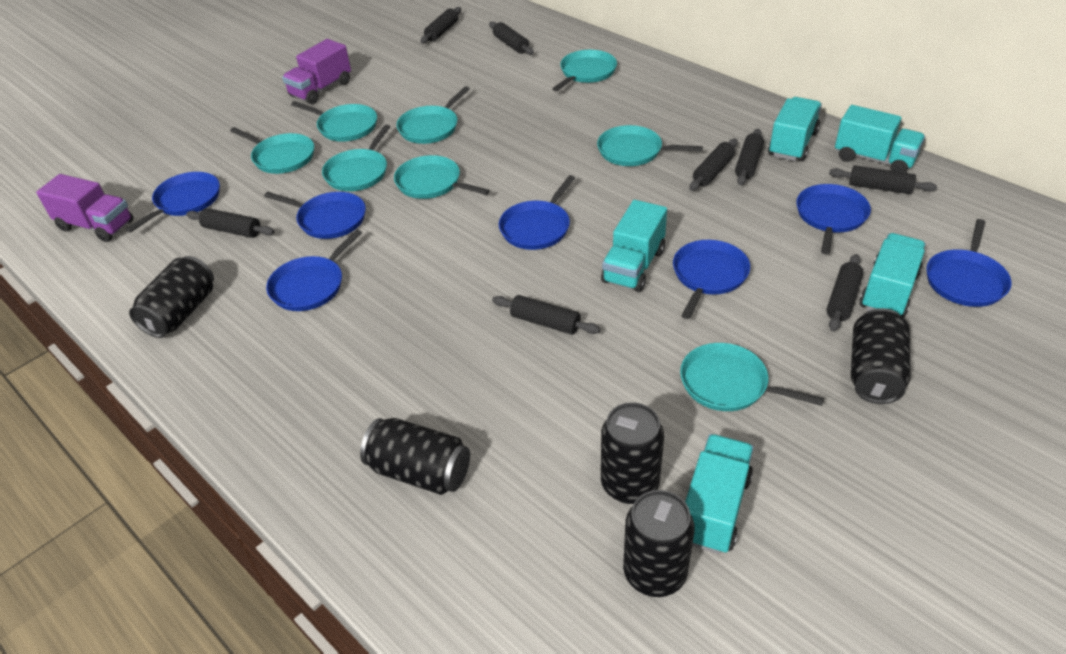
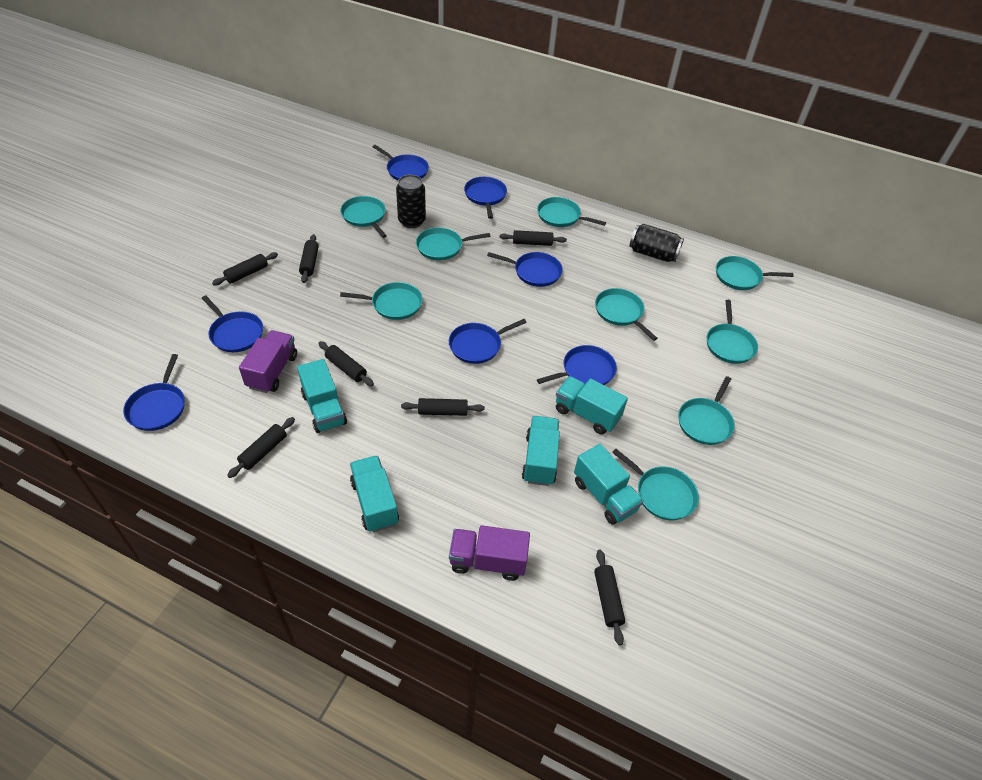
black can: [129,256,214,338] [360,418,470,495] [601,402,664,504] [623,490,695,597] [851,308,911,404] = 5 -> [396,175,426,228] [629,224,684,262] = 2
black rolling pin: [186,208,274,238] [420,7,461,43] [489,22,534,55] [492,295,600,335] [690,139,738,191] [735,129,764,185] [826,254,863,331] [829,165,937,194] = 8 -> [212,252,278,285] [227,417,295,478] [299,234,319,283] [318,341,374,386] [401,398,485,416] [500,230,567,246] [594,550,625,646] = 7
turquoise pan: [230,127,314,174] [291,101,377,142] [322,125,390,191] [394,155,490,199] [396,86,470,144] [552,50,617,91] [597,125,703,166] [680,343,824,411] = 8 -> [340,196,387,238] [340,282,423,320] [416,227,491,260] [537,197,606,227] [595,288,657,341] [612,449,699,520] [678,376,735,445] [707,300,758,364] [716,256,794,290] = 9

